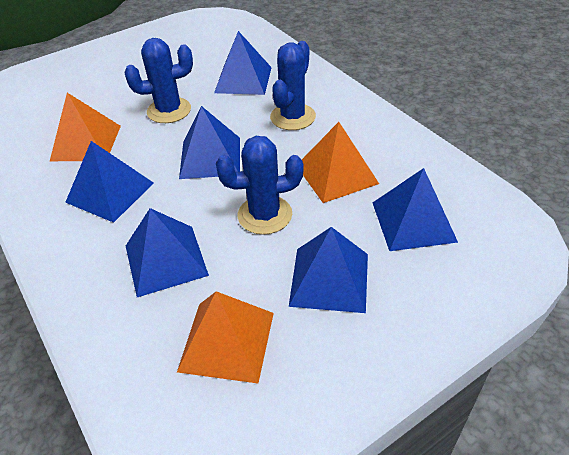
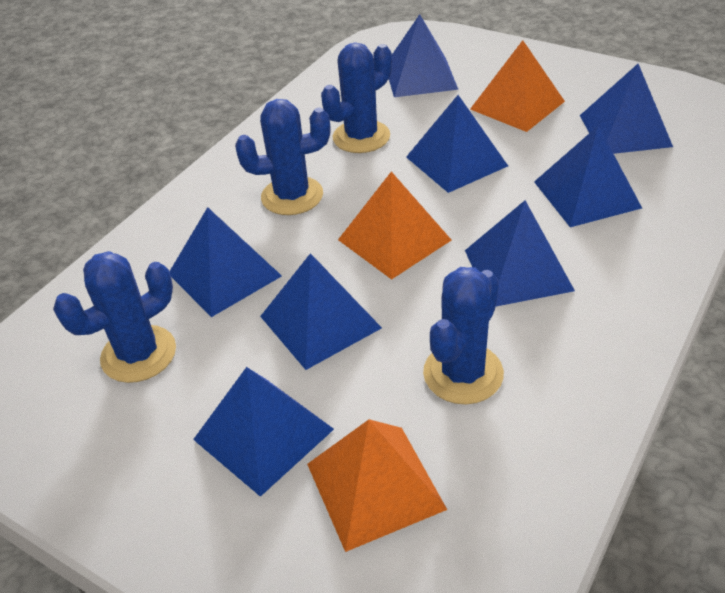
blue cactus: [125,38,193,123] [216,136,303,235] [270,41,316,130] = 3 -> [53,251,176,383] [235,99,330,215] [321,42,392,153] [423,267,504,405] = 4
blue pyramid: [65,141,154,223] [126,208,209,297] [179,106,240,179] [214,31,272,95] [289,227,368,313] [373,168,458,251] = 6 -> [169,207,282,317] [193,367,334,497] [260,253,382,370] [389,14,459,97] [406,95,508,193] [465,200,575,306] [534,126,642,227] [580,64,673,154] = 8

